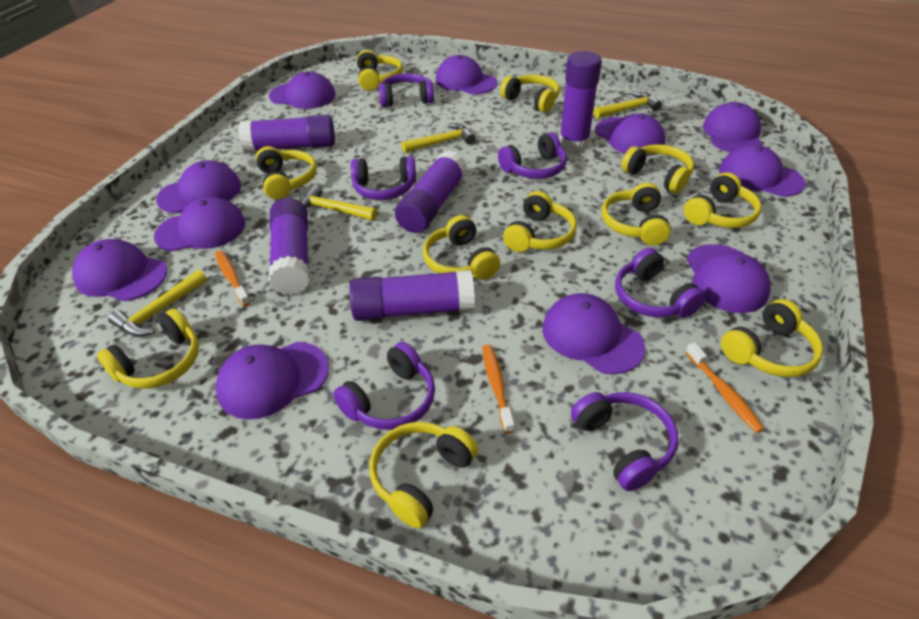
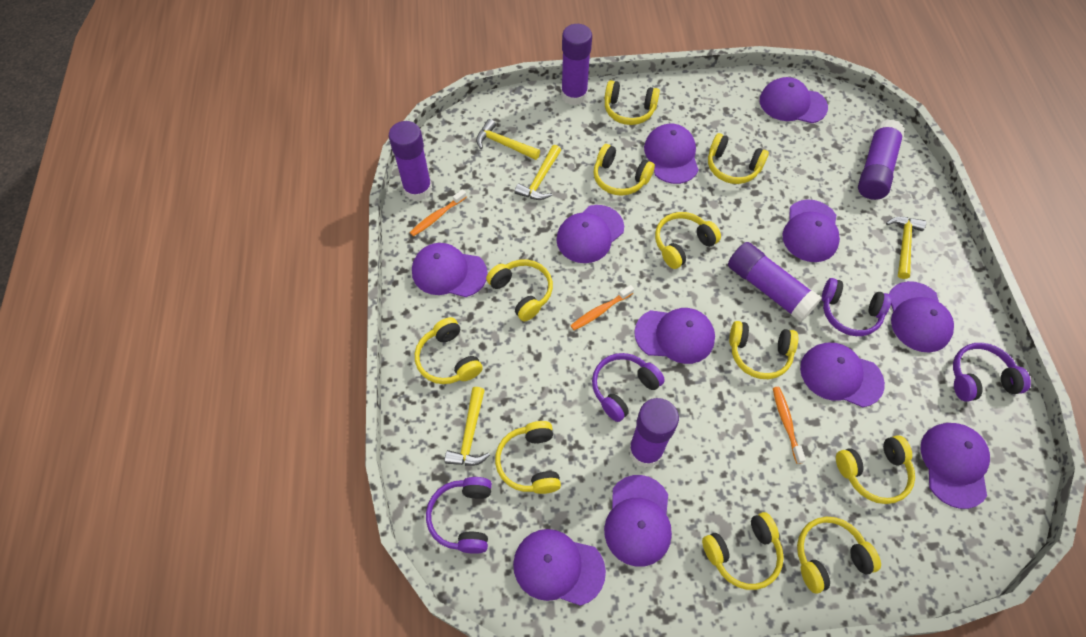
purple headphones: [333,342,435,430] [351,156,416,200] [379,73,434,107] [498,132,567,179] [571,392,678,491] [615,248,706,318] = 6 -> [426,477,492,554] [592,353,665,422] [822,278,891,336] [953,343,1031,402] = 4

